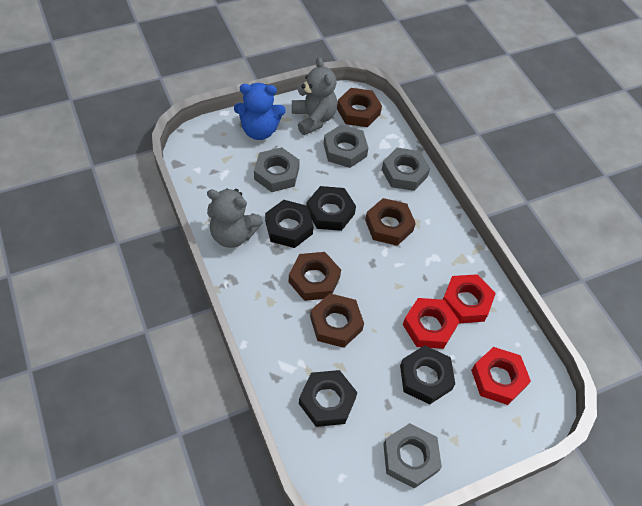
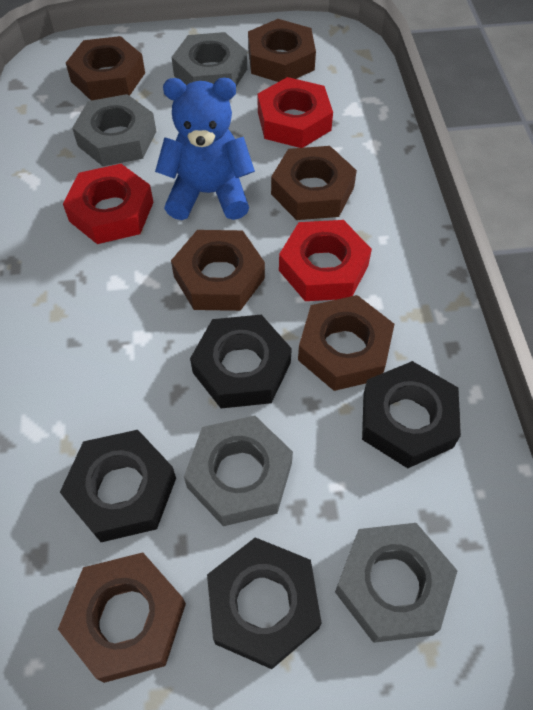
brown nut: [289,252,341,301] [310,293,364,348] [337,88,382,127] [365,198,416,246] = 4 -> [58,552,186,683] [66,36,145,101] [171,230,265,311] [248,19,316,82] [271,146,357,220] [298,295,395,391] = 6
grey teddy bear: [207,188,263,248] [292,57,337,135] = 2 -> none = 0

